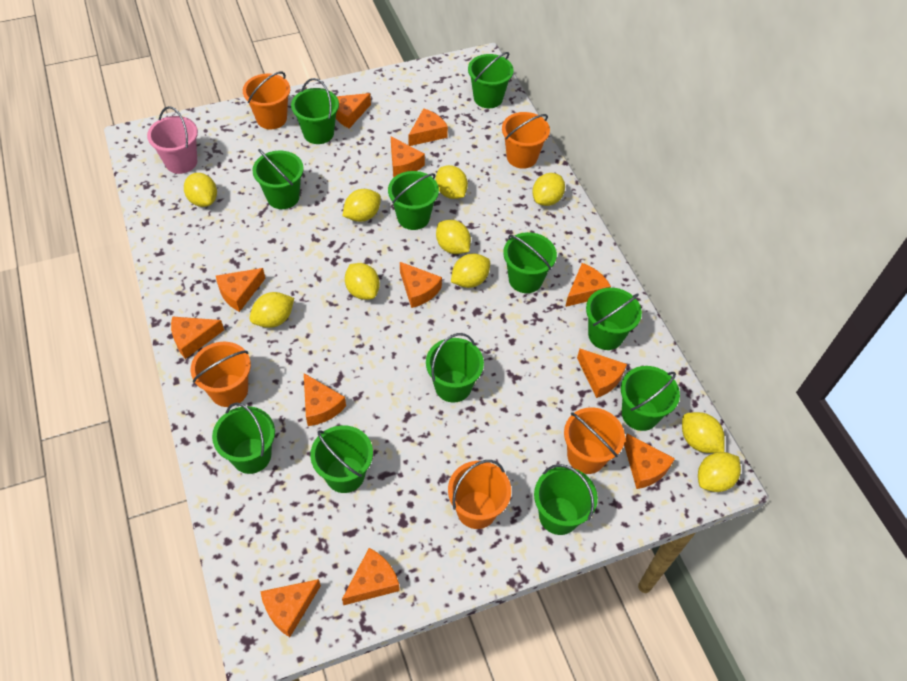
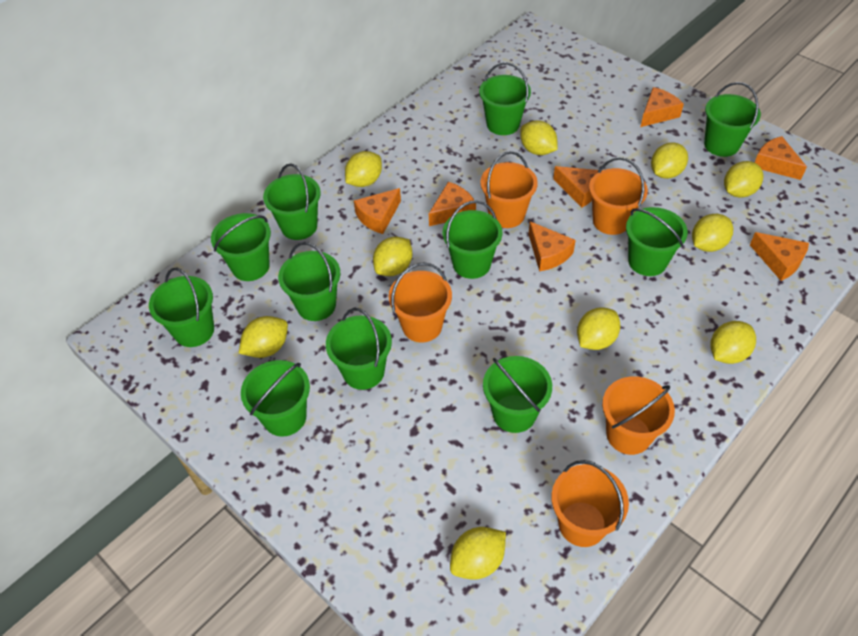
orange cheese: [171,317,224,359] [216,268,266,312] [260,579,321,637] [304,373,346,426] [336,93,371,128] [342,548,400,606] [391,136,425,178] [400,262,442,308] [408,108,448,146] [565,263,611,307] [577,349,627,398] [624,434,675,489] = 12 -> [354,188,401,234] [429,182,476,226] [529,222,576,271] [553,166,599,208] [640,87,684,127] [750,232,809,281] [755,136,807,180] = 7
pink bucket: [147,106,198,174] = 1 -> none = 0

